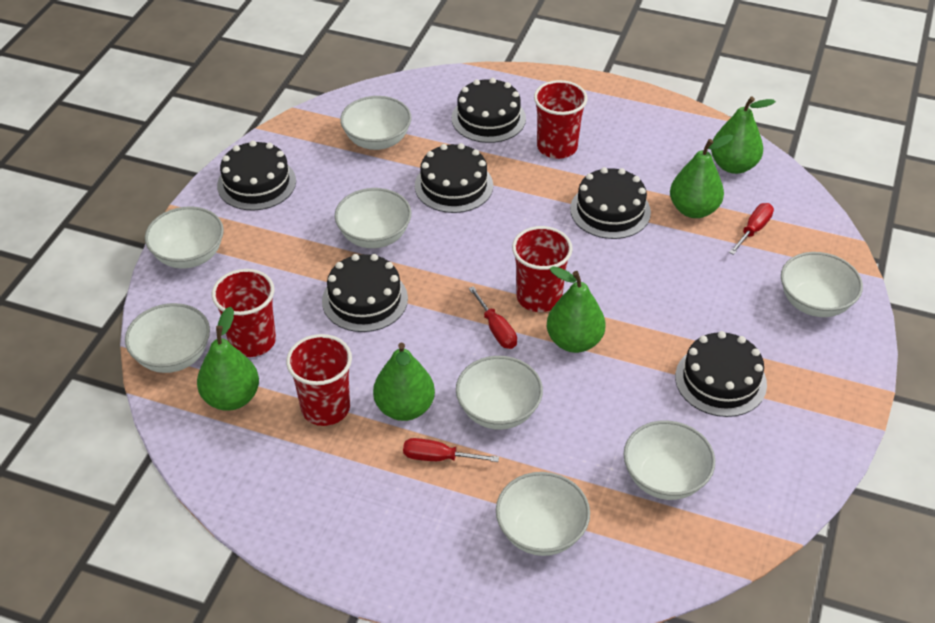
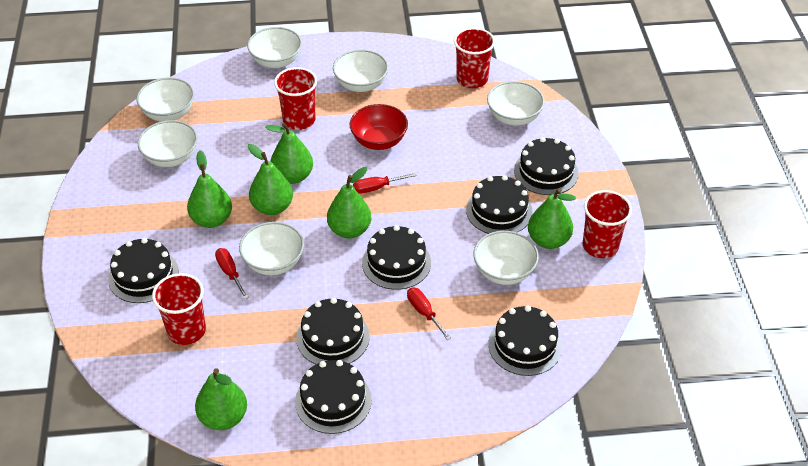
black cake: [217,140,296,211] [322,254,408,332] [415,143,493,213] [452,78,526,143] [570,167,651,239] [675,331,767,417] = 6 -> [108,238,179,303] [295,360,372,434] [296,298,370,364] [362,225,431,290] [466,175,533,234] [488,305,562,376] [514,137,579,195] = 7
green pear: [197,307,259,411] [373,343,435,421] [547,266,606,353] [670,134,733,218] [711,97,776,174] = 5 -> [187,150,232,228] [195,368,247,430] [248,144,293,215] [265,123,313,184] [327,167,371,238] [528,188,576,249] = 6
red bowl: none = 0 -> [350,104,408,150] = 1
white bowl: [125,303,210,373] [145,207,224,269] [334,188,411,248] [340,96,412,150] [456,356,543,430] [496,472,590,556] [624,421,715,500] [781,252,863,317] = 8 -> [137,77,194,121] [138,120,198,167] [239,222,304,275] [247,27,302,68] [333,50,388,92] [473,231,539,285] [487,81,545,126] = 7

